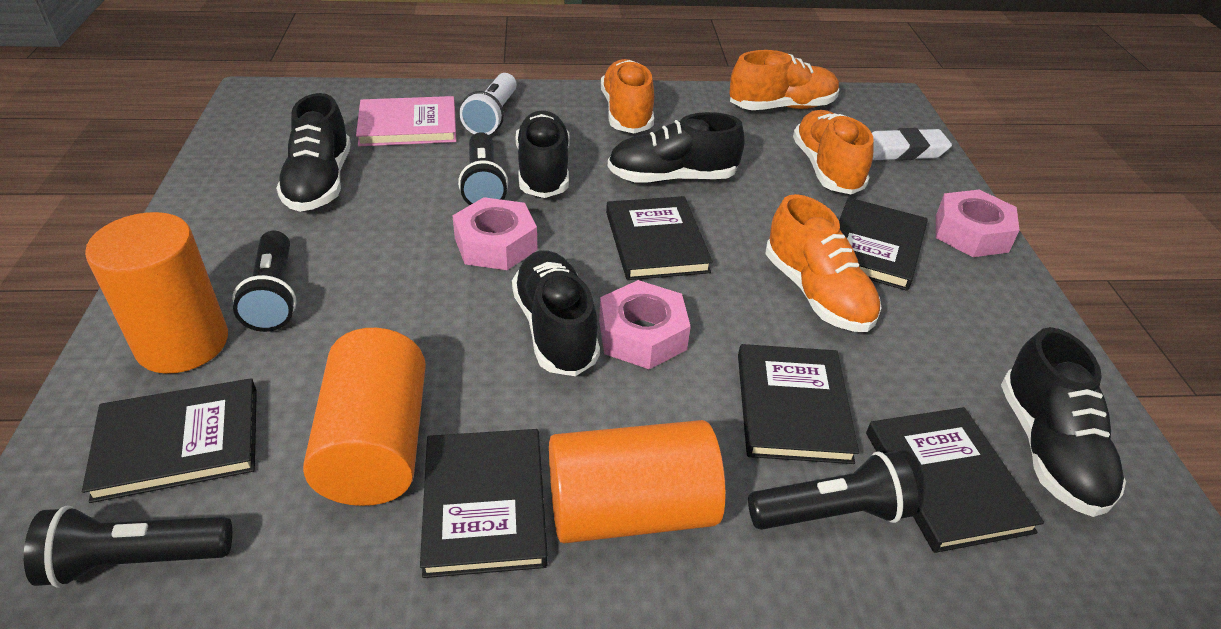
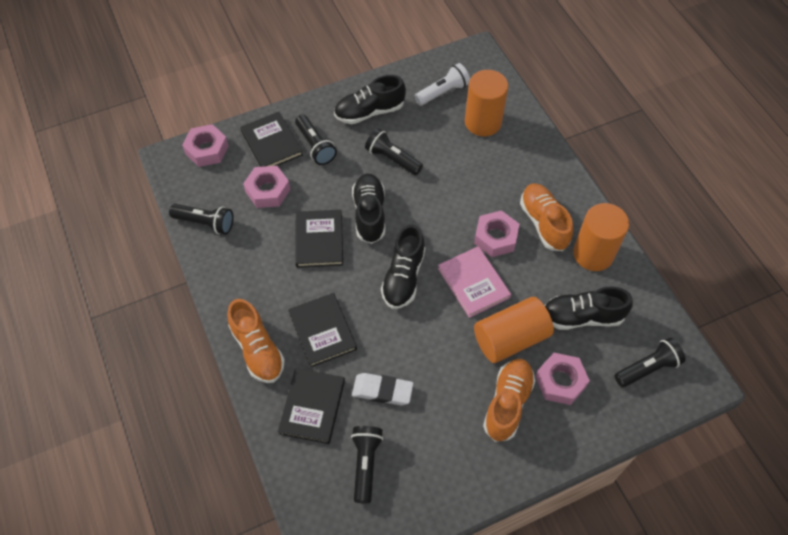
black book: [82,378,257,503] [420,429,548,578] [606,196,713,280] [738,344,859,464] [839,197,928,291] [866,407,1044,553] = 6 -> [240,112,303,167] [278,368,345,444] [288,293,357,367] [295,210,343,268] = 4
black flashlight: [24,506,232,588] [232,231,297,332] [458,132,508,205] [748,451,919,530] = 4 -> [169,204,234,234] [295,115,337,165] [351,426,383,504] [365,128,423,175] [614,337,685,387] = 5
black shoe: [276,93,351,212] [512,251,600,376] [516,110,570,198] [608,112,744,183] [1001,327,1126,517] = 5 -> [334,75,406,124] [352,173,385,244] [381,225,425,309] [544,286,633,330] = 4
orange shoe: [601,59,654,133] [729,50,839,110] [765,194,881,332] [793,110,874,194] = 4 -> [227,299,285,383] [483,359,535,442] [520,183,573,251] = 3
pink nut: [452,197,537,270] [599,280,691,370] [936,190,1019,257] = 3 -> [182,124,229,167] [243,166,290,208] [474,210,519,257] [535,353,590,405] = 4

